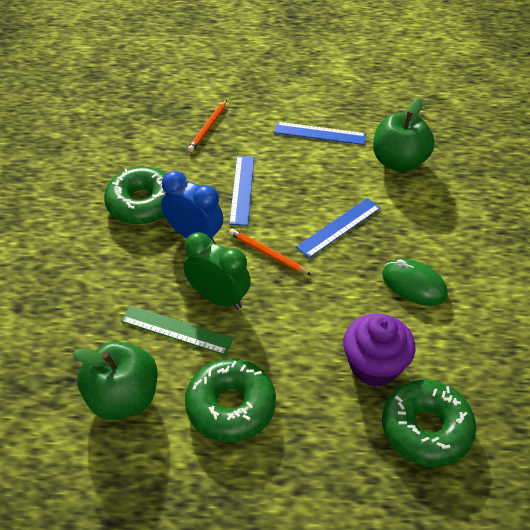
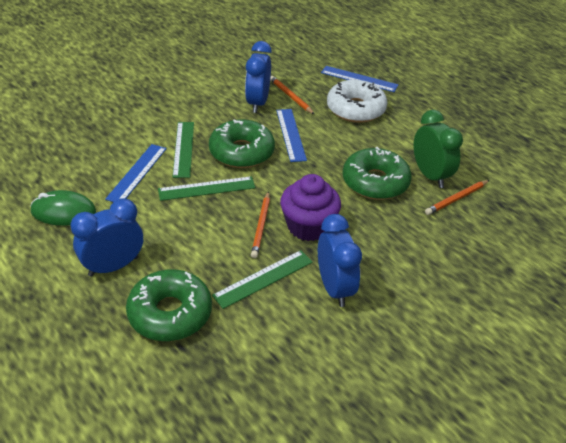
blue clock: [161,171,223,244] = 1 -> [70,199,143,277] [245,41,272,113] [318,214,362,307] = 3
green apple: [73,341,157,420] [373,98,435,172] = 2 -> none = 0
green ruler: [121,305,234,355] = 1 -> [158,176,255,201] [172,122,194,178] [212,250,313,309] = 3
orange pencil: [188,100,227,152] [229,229,311,275] = 2 -> [251,191,270,258] [270,76,314,114] [425,180,489,215] = 3
white donut: none = 0 -> [327,80,387,123] = 1

